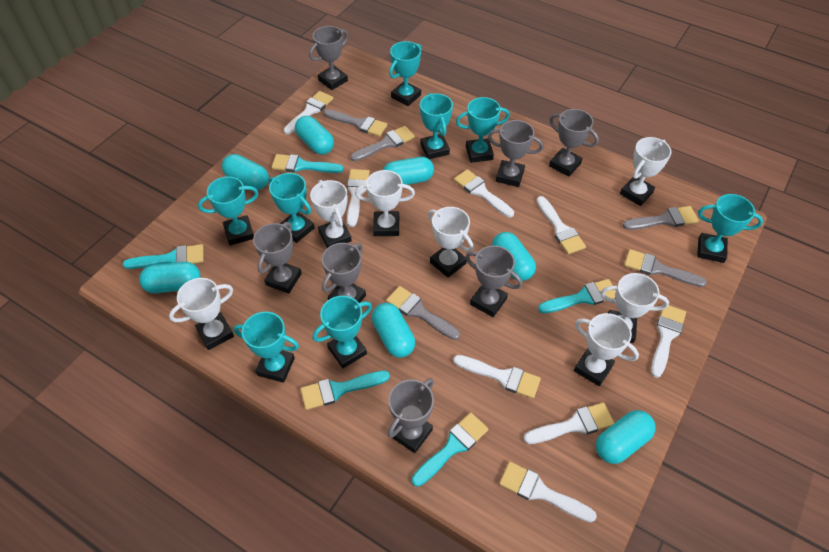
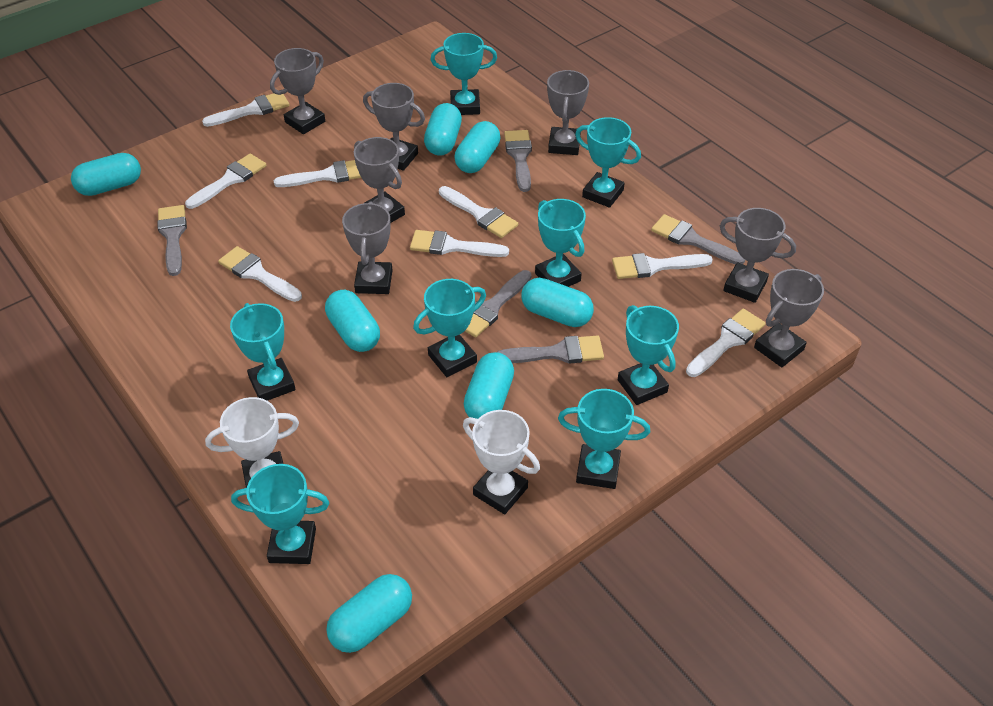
turquoise brush: [123,244,203,269] [271,154,344,173] [300,370,390,410] [412,413,488,487] [538,279,616,313] = 5 -> none = 0
white trophy: [169,278,234,350] [310,180,352,248] [355,170,415,236] [428,207,473,278] [574,313,639,386] [600,273,669,343] [620,137,671,206] = 7 -> [205,397,299,488] [463,410,540,514] = 2

